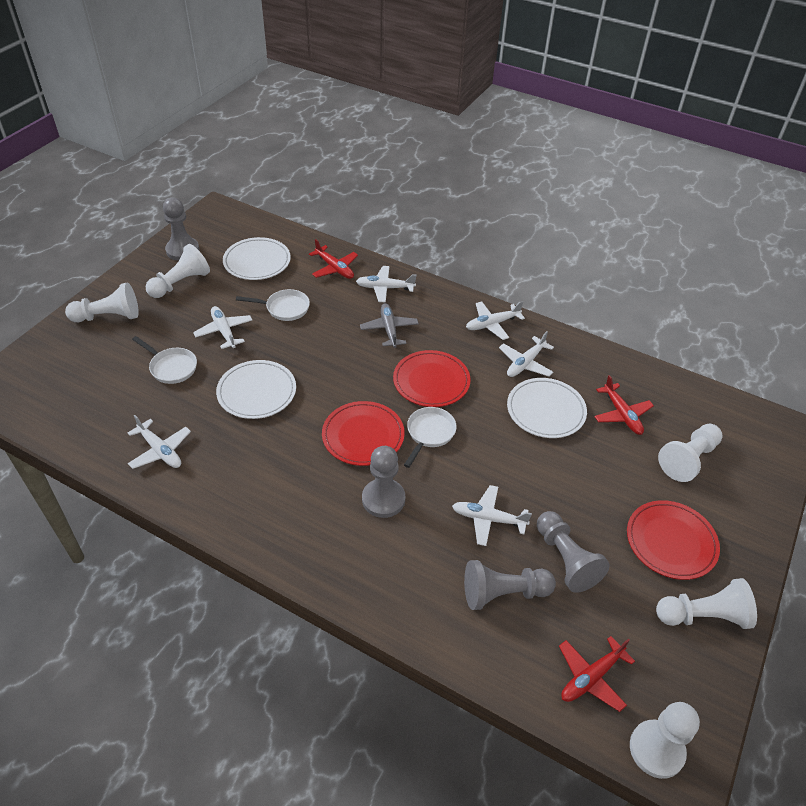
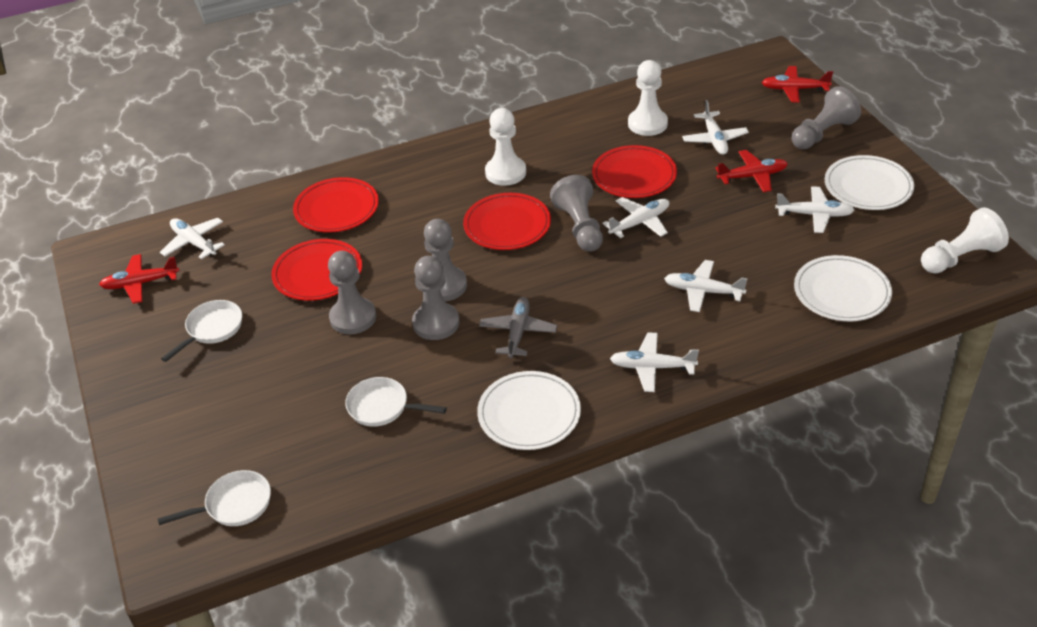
grey pawn: [163,198,199,261] [362,446,405,518] [464,560,556,610] [537,511,610,593] = 4 -> [328,251,376,334] [412,256,460,340] [424,219,467,301] [550,175,603,252] [792,86,861,149] = 5
red plate: [322,401,405,466] [393,350,471,407] [627,500,720,580] = 3 -> [271,239,362,301] [293,177,379,233] [463,193,551,250] [592,145,677,198] = 4
white pawn: [65,283,139,322] [145,244,210,298] [630,702,700,779] [656,578,757,629] [658,424,722,482] = 5 -> [485,108,526,186] [628,60,668,136] [921,208,1009,273] = 3

